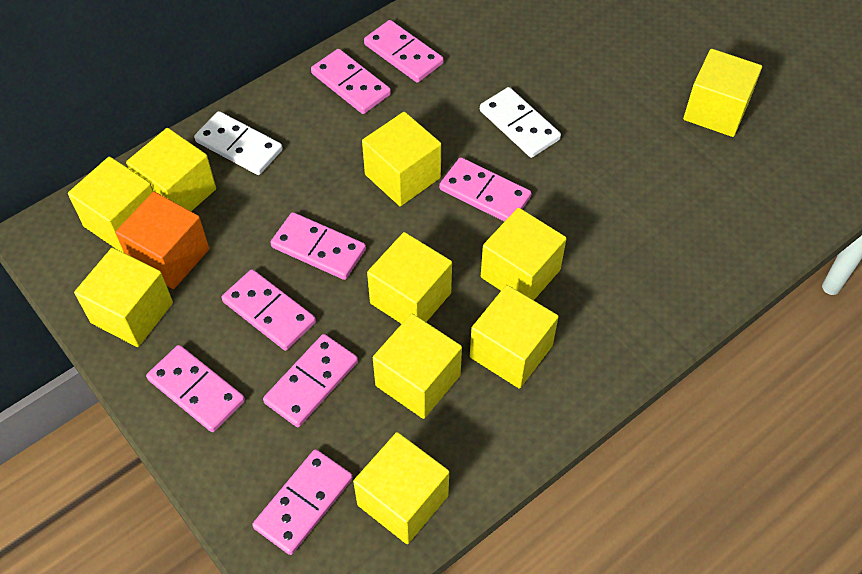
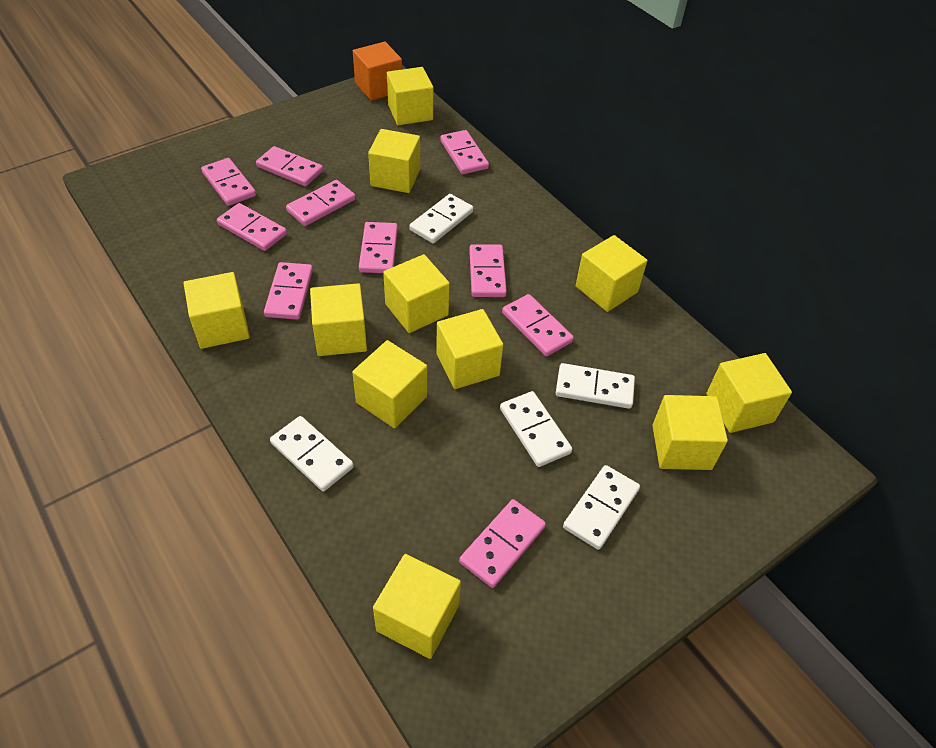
pink domino: [146,345,245,432] [221,269,316,351] [252,449,353,555] [263,334,358,427] [270,212,366,280] [311,49,391,114] [364,20,444,83] [439,157,531,222] = 8 -> [201,158,256,206] [217,203,287,251] [256,146,323,187] [264,262,313,320] [286,180,355,226] [359,222,398,273] [440,130,489,174] [459,499,546,588] [469,244,507,297] [502,294,574,356] = 10
white domino: [194,111,283,175] [480,87,561,158] = 2 -> [270,416,354,491] [409,194,473,243] [500,391,572,467] [556,363,635,409] [563,465,640,550] = 5
yellow cube: [68,156,154,253] [74,248,173,347] [126,128,216,211] [353,432,449,544] [362,112,441,206] [367,232,452,324] [373,313,462,419] [470,285,558,388] [481,208,567,300] [683,49,762,137] = 10 -> [184,272,250,349] [310,283,367,356] [352,340,427,428] [368,129,420,193] [373,554,461,659] [383,254,450,333] [387,67,433,125] [436,309,503,389] [576,235,647,312] [652,395,728,470] [706,353,792,433] = 11

